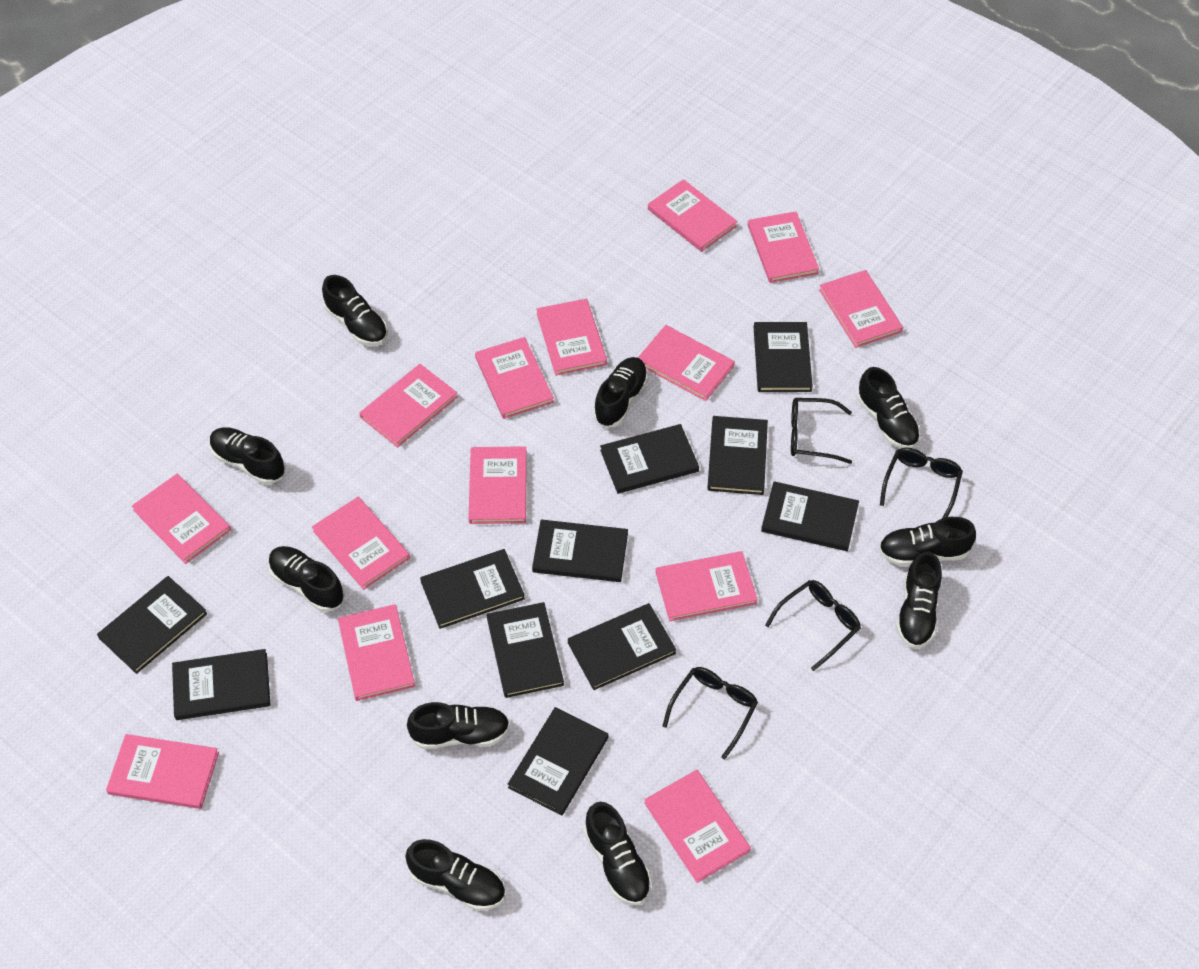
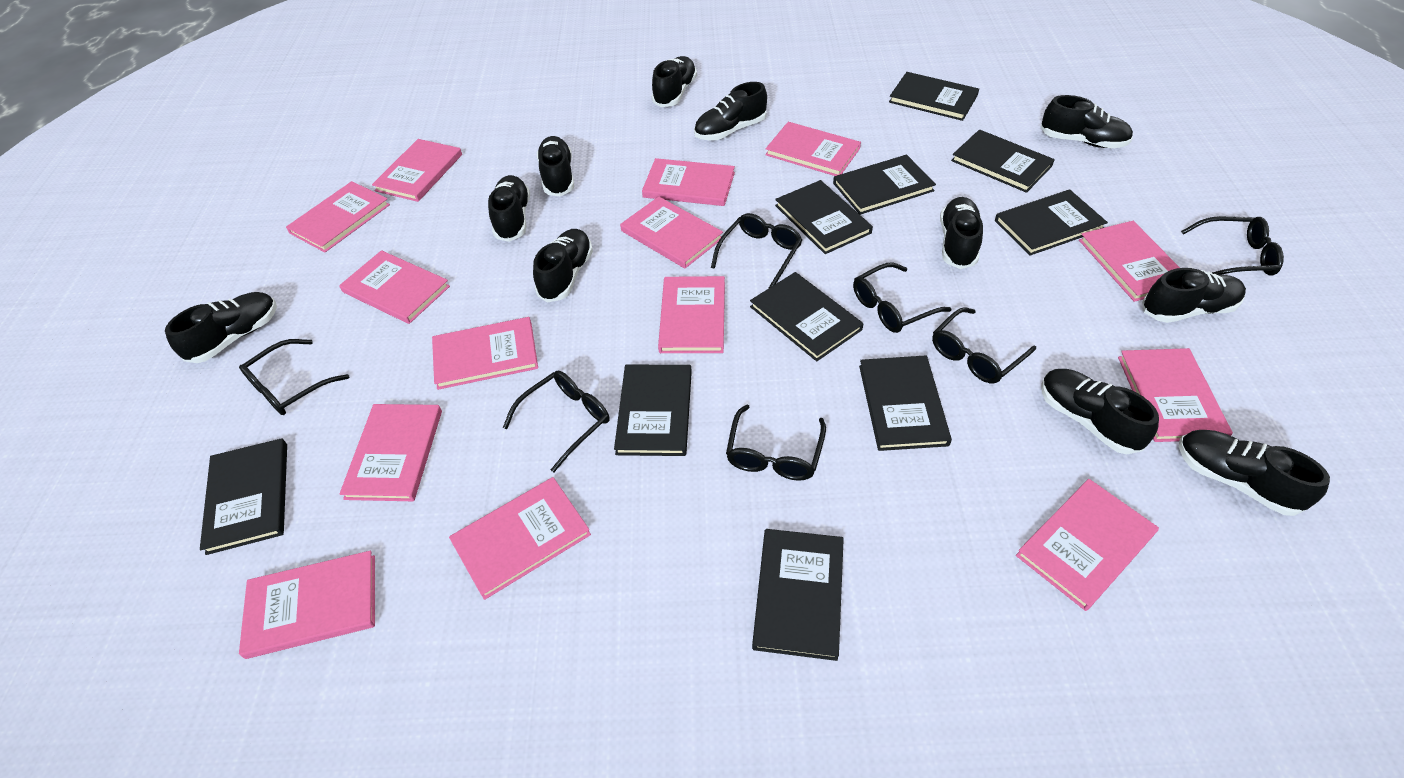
black book: [97,576,207,674] [172,649,270,720] [420,549,525,629] [487,602,564,698] [508,707,608,816] [532,519,628,582] [568,603,676,690] [600,424,699,494] [707,416,768,495] [754,322,813,392] [761,481,859,551] = 11 -> [200,438,287,555] [614,365,692,456] [750,272,863,361] [752,529,844,661] [775,180,873,254] [833,155,936,215] [859,355,952,451] [889,72,979,121] [951,130,1055,193] [995,189,1108,256] = 10
black glasses: [663,667,758,760] [765,580,861,671] [791,398,852,464] [880,448,963,518] = 4 -> [239,339,349,415] [503,371,609,472] [711,213,802,288] [726,404,826,481] [853,263,952,333] [932,307,1036,383] [1181,216,1284,276] = 7
black shoe: [210,427,285,484] [268,546,345,612] [322,275,388,346] [405,839,505,911] [407,702,510,749] [584,802,652,905] [593,357,648,428] [857,367,920,448] [878,517,976,566] [896,552,942,649] = 10 -> [165,292,277,363] [488,175,530,242] [533,229,593,303] [537,136,574,196] [652,56,697,107] [694,82,767,140] [940,197,983,269] [1040,95,1133,148] [1041,369,1159,454] [1142,268,1246,323] [1179,430,1330,516] = 11

